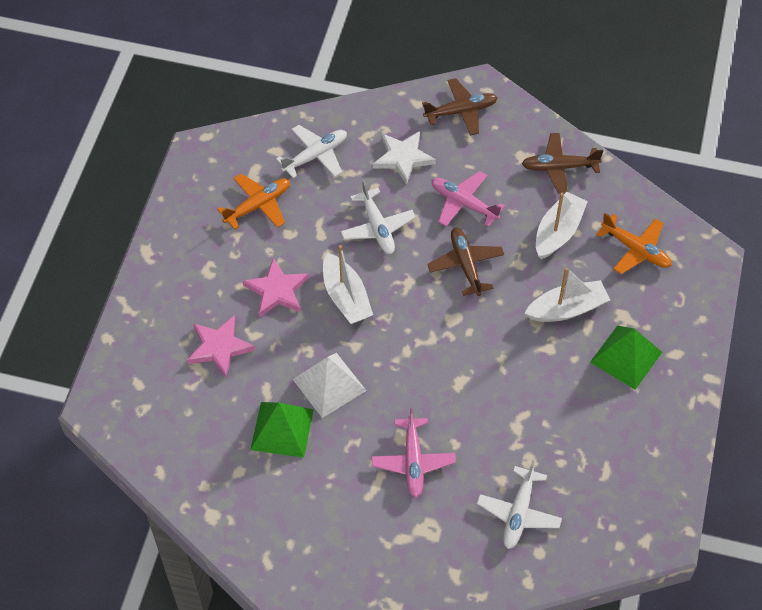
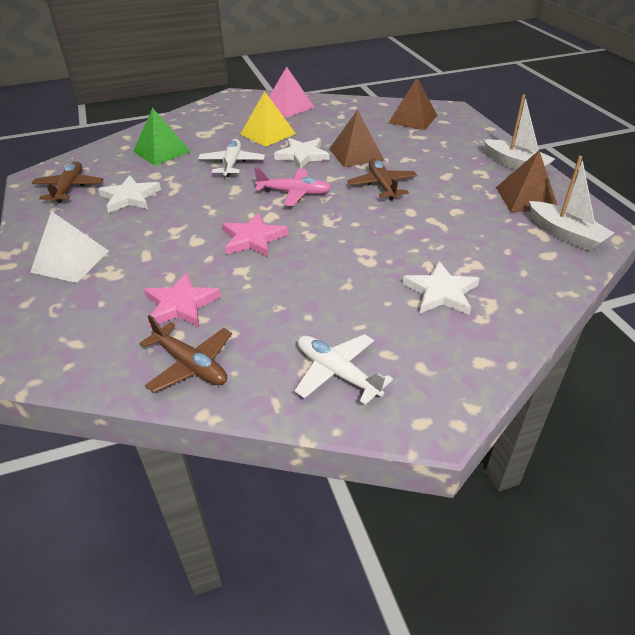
brown pyramid: none = 0 -> [329,110,384,167] [389,78,437,130] [496,151,557,212] = 3
green pyramid: [250,402,314,458] [590,326,662,390] = 2 -> [133,108,191,165] = 1
orange plane: [217,174,290,230] [596,213,672,274] = 2 -> none = 0
pink plane: [371,408,456,498] [432,171,505,227] = 2 -> [254,168,331,206] = 1
pink pyramid: none = 0 -> [269,67,314,118] = 1
white boat: [323,245,373,324] [524,267,610,322] [536,192,588,259] = 3 -> [484,94,555,170] [529,156,614,251] = 2
white plane: [276,125,347,178] [341,180,416,254] [477,460,562,549] = 3 -> [198,139,265,177] [294,334,393,405] = 2
white star: [373,131,436,185] = 1 -> [98,175,161,213] [274,138,330,169] [402,261,480,315] = 3
yellow pyramid: none = 0 -> [240,91,296,147] = 1

